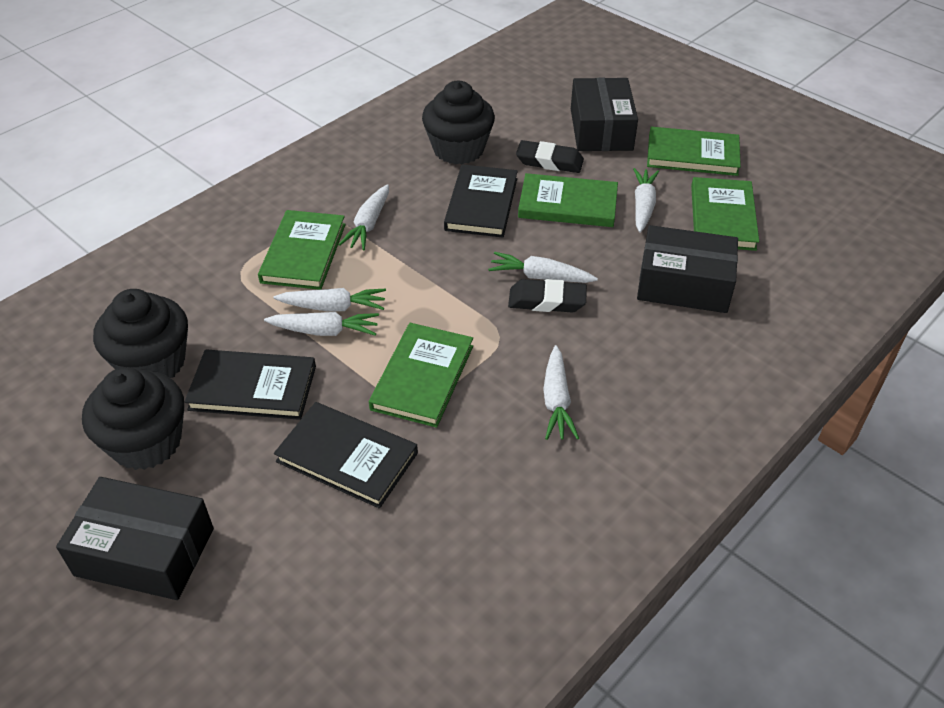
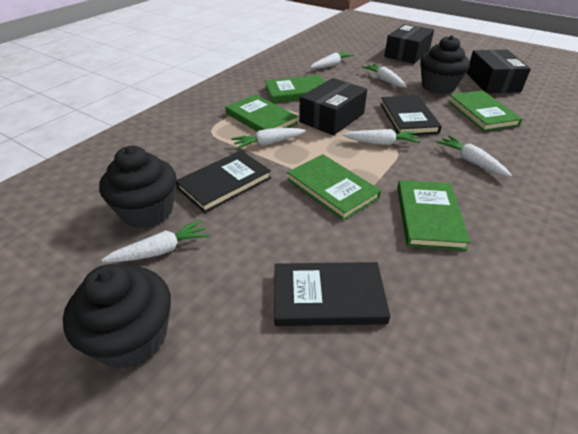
black eraser: [508,279,587,312] [516,140,584,173] = 2 -> none = 0

